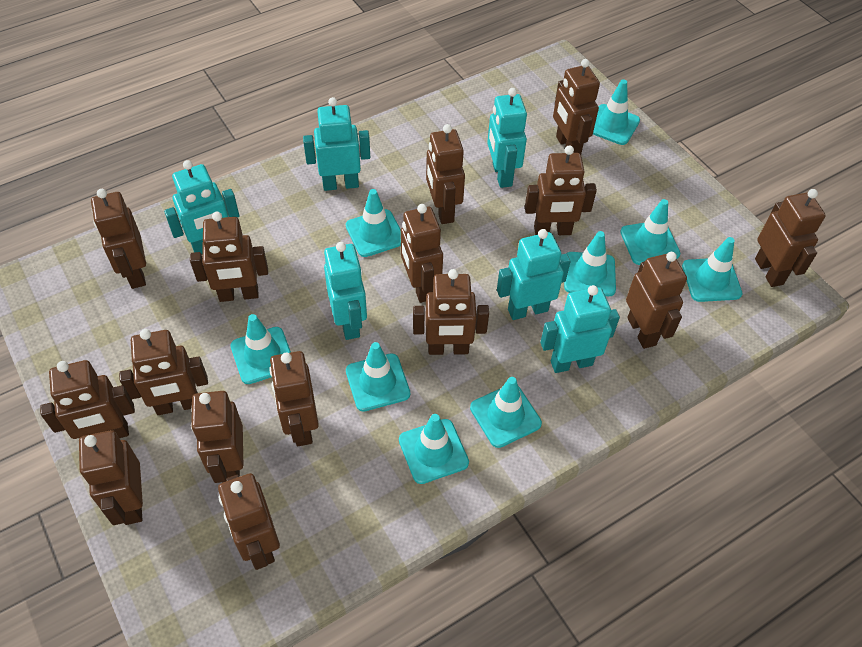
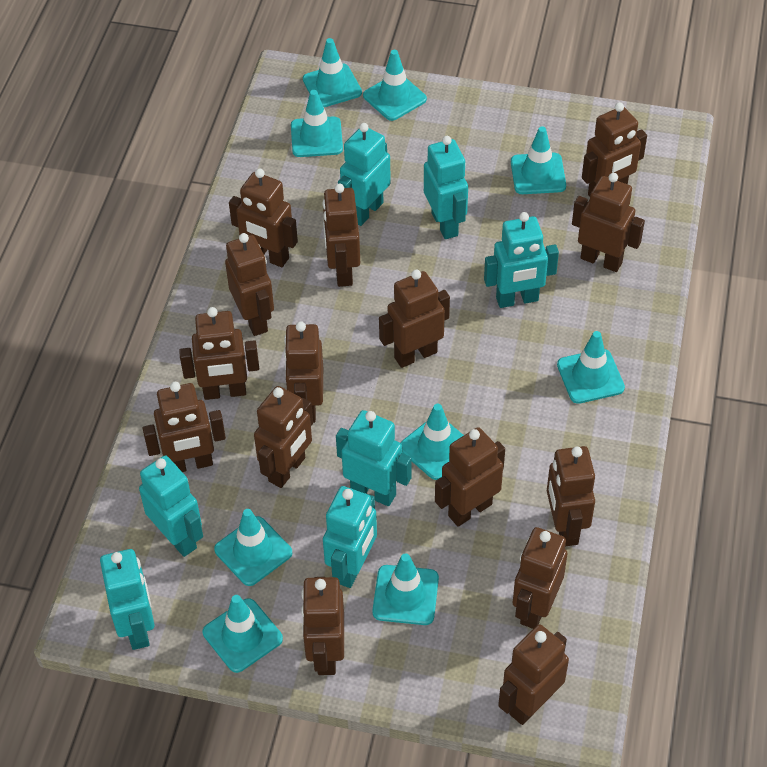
turquoise robot: [164,160,239,254] [303,97,370,191] [324,242,367,340] [487,88,527,188] [497,229,571,320] [540,285,620,373] = 6 -> [100,549,155,650] [139,455,203,557] [323,486,377,588] [336,410,412,506] [338,123,391,226] [424,136,468,239] [484,212,559,308] = 7

